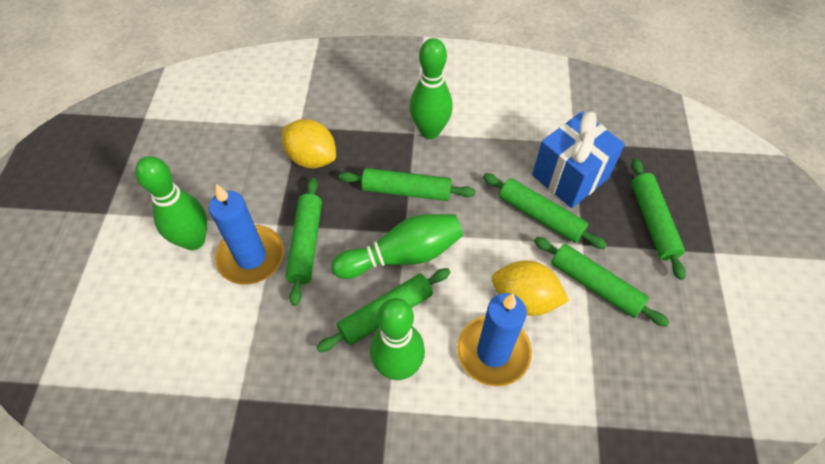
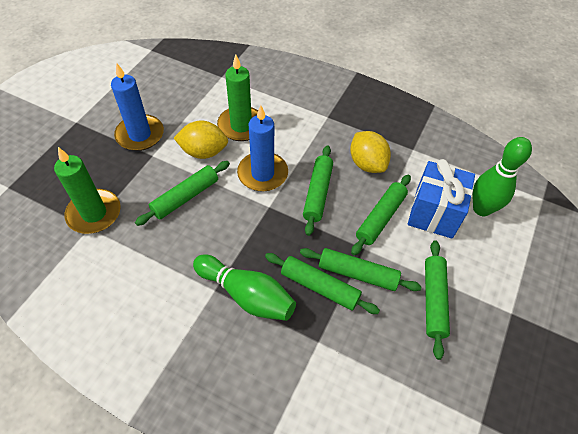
green bowling pin: [135,156,207,250] [332,214,463,279] [370,298,425,380] [410,38,453,139] = 4 -> [193,254,296,321] [473,137,532,216] = 2
green candle: none = 0 -> [54,147,121,234] [217,54,258,141] = 2

